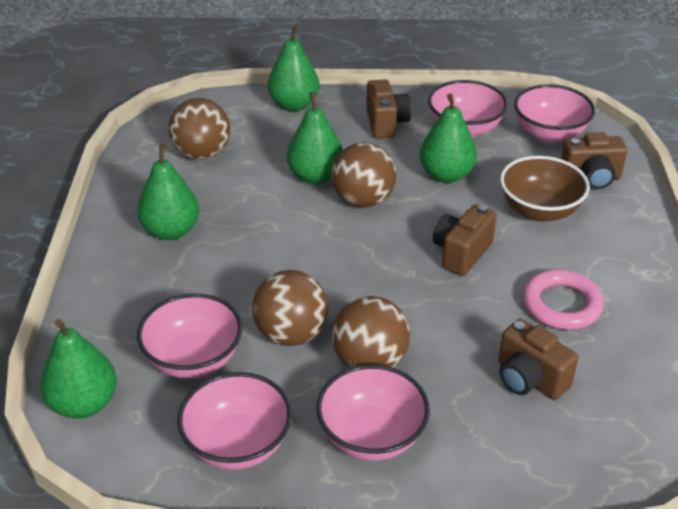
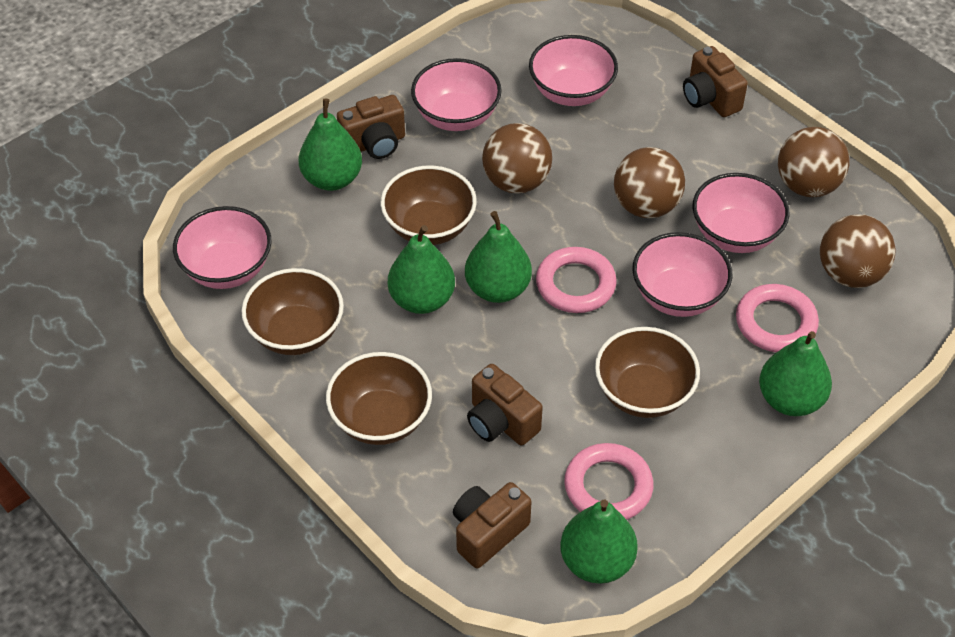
brown bowl: [500,156,590,222] = 1 -> [241,268,344,355] [326,352,432,445] [381,166,477,245] [595,327,700,418] = 4
pink ring: [523,269,604,330] = 1 -> [536,247,617,313] [564,443,653,520] [736,284,819,352] = 3

